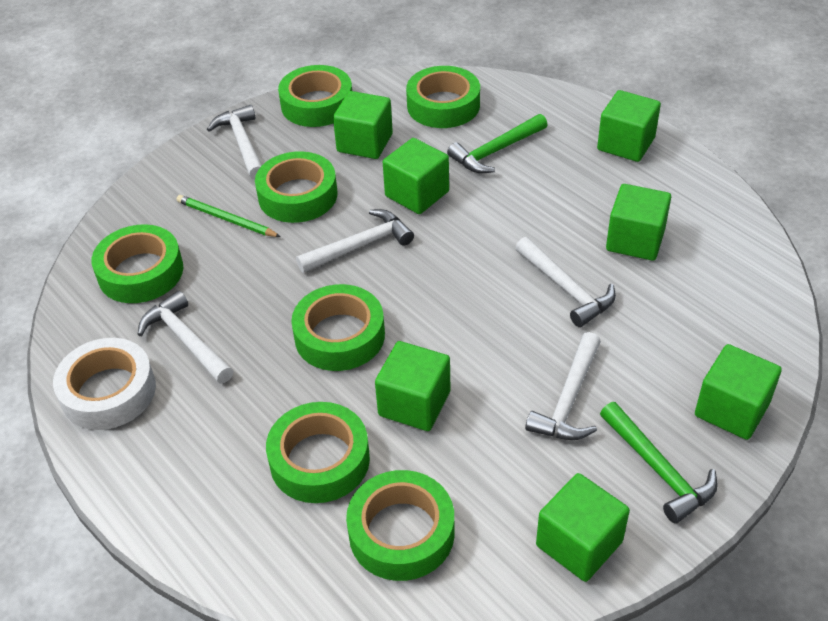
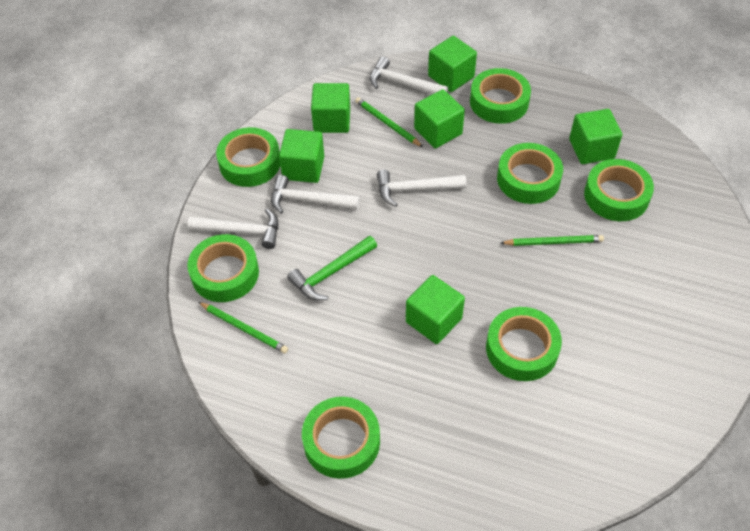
green cube: [333,91,393,159] [375,341,450,431] [383,138,449,214] [536,473,630,582] [597,90,661,162] [606,184,671,261] [695,344,782,440] = 7 -> [279,129,324,183] [311,83,350,133] [406,275,465,344] [414,89,465,148] [428,36,477,92] [569,109,622,164] = 6
green hammer: [447,114,547,173] [600,402,718,523] = 2 -> [287,236,377,300] = 1
green pencil: [177,195,281,237] = 1 -> [198,302,288,354] [355,97,423,147] [501,235,604,246] = 3
white hammer: [138,291,233,384] [207,105,262,179] [296,209,414,273] [515,237,616,327] [525,332,601,440] = 5 -> [188,209,278,249] [271,175,359,214] [370,57,448,94] [377,170,466,207] = 4
white tape: [53,338,156,430] = 1 -> none = 0

